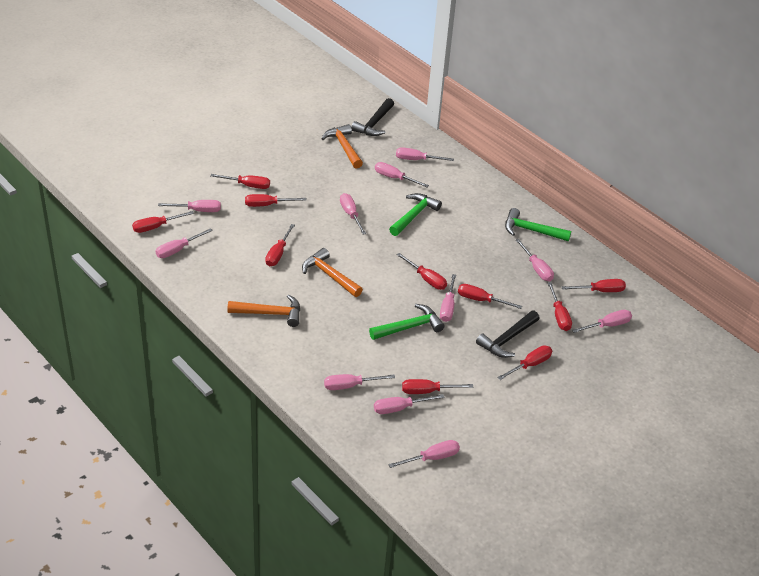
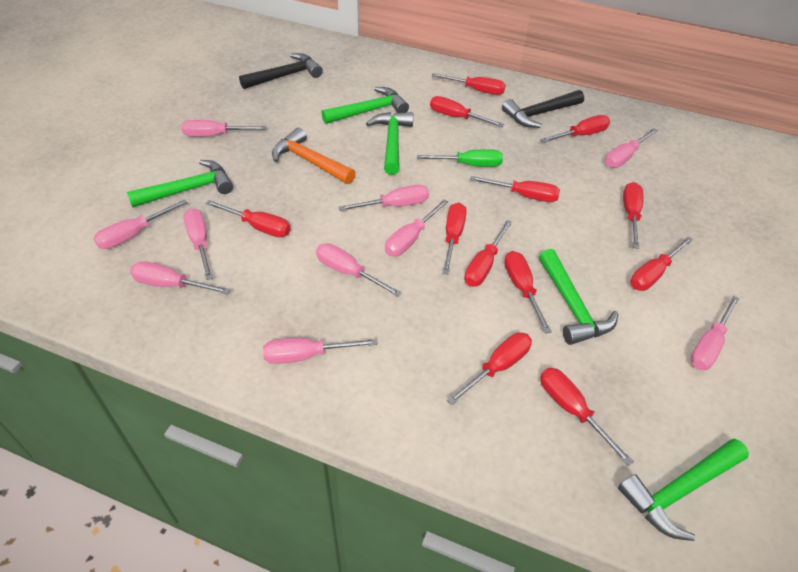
green hammer: [369,304,444,340] [389,193,442,236] [505,208,571,242] = 3 -> [127,160,233,208] [321,87,409,124] [366,112,413,175] [539,249,618,345] [618,439,749,541] = 5
green screwdriver: none = 0 -> [417,149,503,167] = 1
orange hammer: [227,294,300,327] [302,248,363,297] [321,124,363,168] = 3 -> [272,128,356,184] = 1
pink screwdriver: [156,228,213,258] [158,200,221,212] [324,374,395,390] [340,193,366,235] [374,394,445,414] [375,162,429,187] [388,440,460,468] [396,147,454,161] [440,274,456,322] [516,239,554,281] [572,310,632,333] = 11 -> [93,199,188,249] [130,261,231,294] [182,120,267,137] [183,208,213,280] [263,338,378,364] [316,243,402,297] [339,185,429,211] [385,199,448,256] [605,128,658,168] [690,296,740,370] = 10
red screwdriver: [132,211,194,233] [210,174,270,189] [245,194,307,207] [265,224,295,266] [396,253,447,290] [402,379,474,394] [458,284,522,309] [497,345,552,380] [548,282,572,331] [561,279,626,292] = 10 -> [205,200,291,237] [430,96,504,127] [432,73,506,95] [442,203,467,275] [447,332,532,405] [464,220,512,287] [470,176,560,202] [504,251,552,333] [540,115,610,143] [540,368,634,466] [623,182,643,249] [630,236,693,291] = 12

